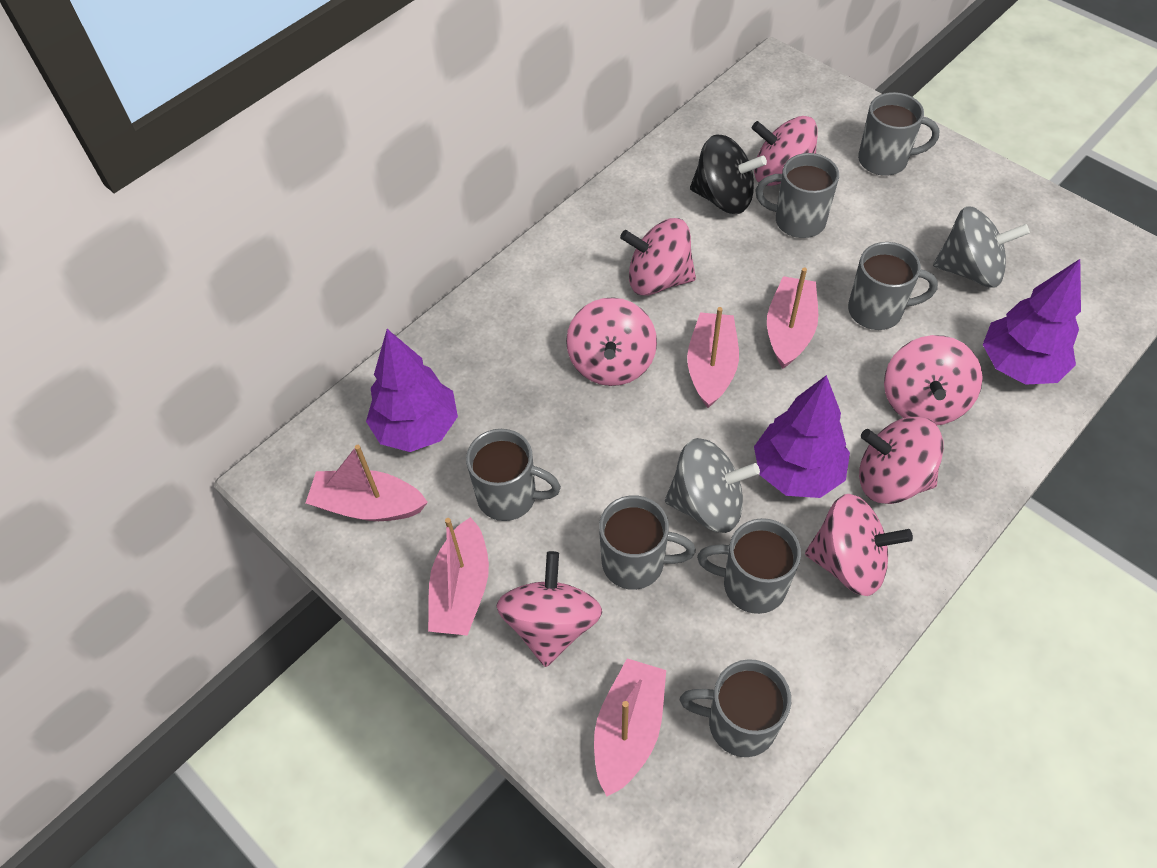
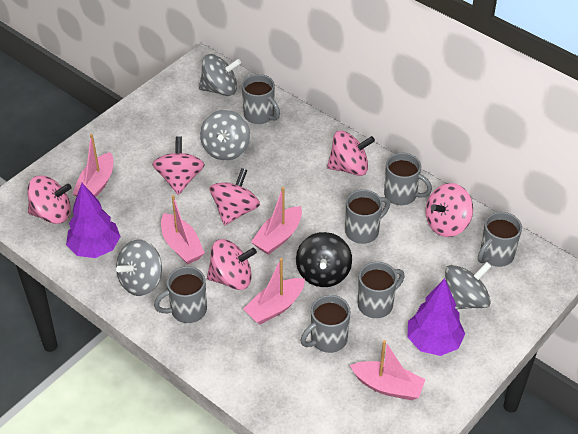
grey spinning top: [665,438,760,533] [933,206,1030,288] = 2 -> [116,239,162,296] [199,54,241,96] [200,110,250,161] [445,262,492,310] = 4
pink spinning top: [496,551,602,667] [566,297,657,386] [620,218,696,296] [752,116,818,186] [805,494,913,596] [859,417,944,504] [884,335,983,425] = 7 -> [27,176,72,224] [152,136,205,195] [207,239,257,290] [210,168,260,225] [327,131,375,176] [426,183,473,237] = 6
purple tree: [366,329,458,452] [754,375,850,498] [982,259,1081,385] = 3 -> [66,183,121,258] [408,278,465,356] = 2

